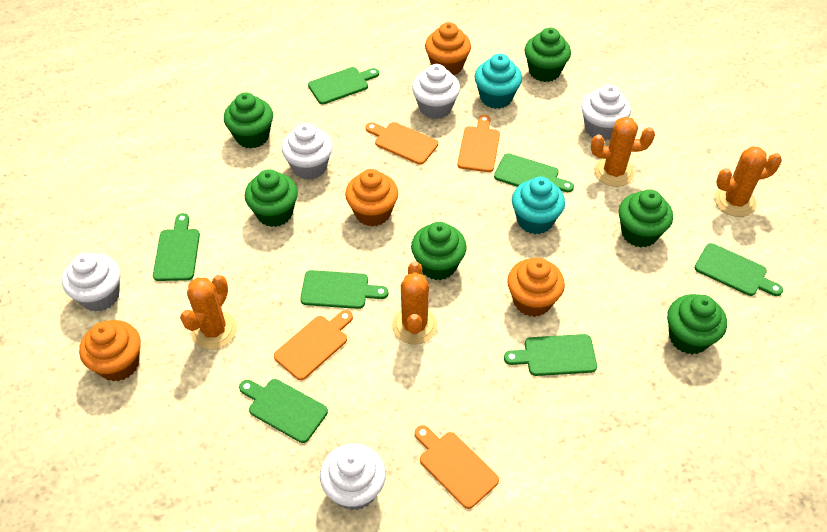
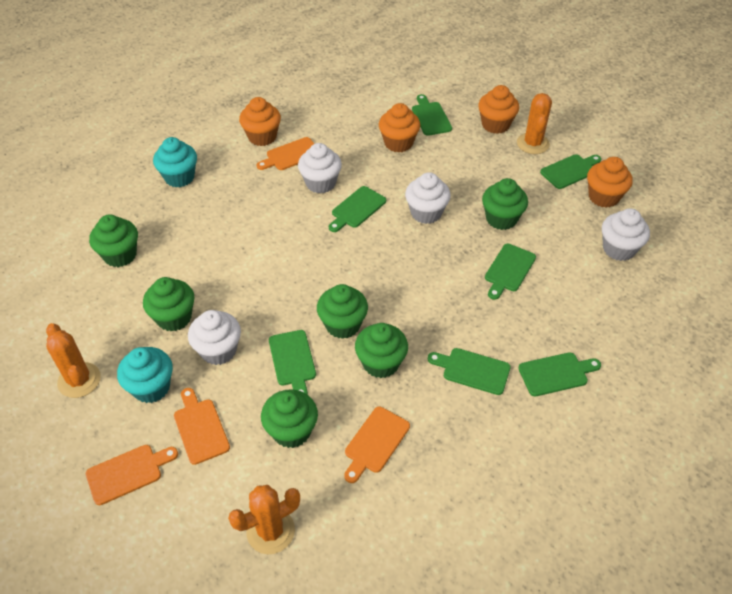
orange cactus: [180,275,237,349] [392,261,438,345] [591,117,655,187] [715,146,782,217] = 4 -> [46,323,101,398] [228,485,300,554] [517,93,552,154] = 3
white cupcake: [62,253,120,312] [282,123,333,180] [320,443,386,510] [412,64,460,119] [581,85,631,140] = 5 -> [188,310,241,365] [298,143,342,193] [405,172,451,224] [602,208,650,261] = 4

